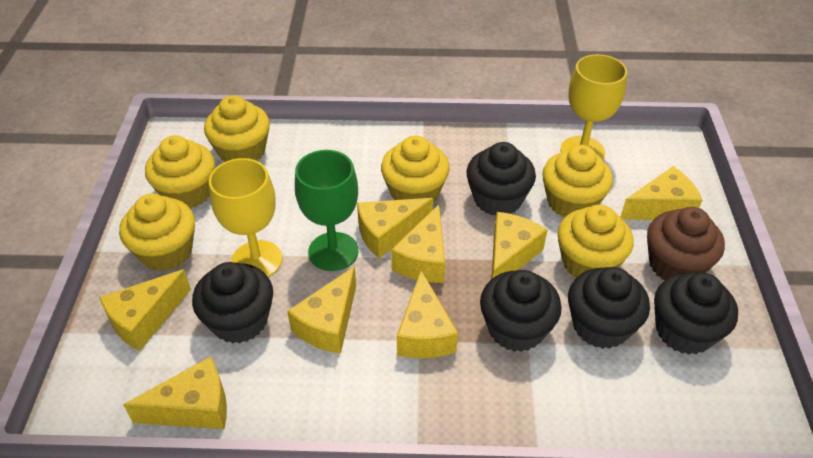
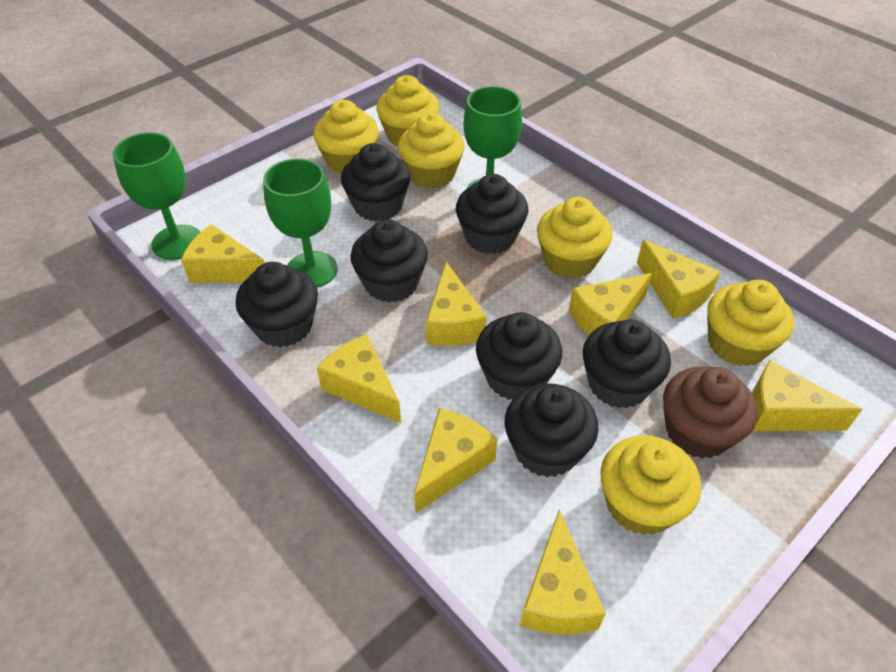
black cupcake: [192,262,273,344] [466,142,536,215] [480,270,562,352] [568,267,650,349] [654,272,738,355] = 5 -> [235,262,318,347] [341,143,411,221] [350,219,428,303] [456,174,528,254] [476,312,562,400] [505,383,599,477] [583,319,671,408] = 7
green goblet: [295,150,359,271] = 1 -> [113,132,200,260] [263,158,338,288] [463,86,522,189] = 3
yellow goblet: [209,158,282,277] [560,54,627,160] = 2 -> none = 0

